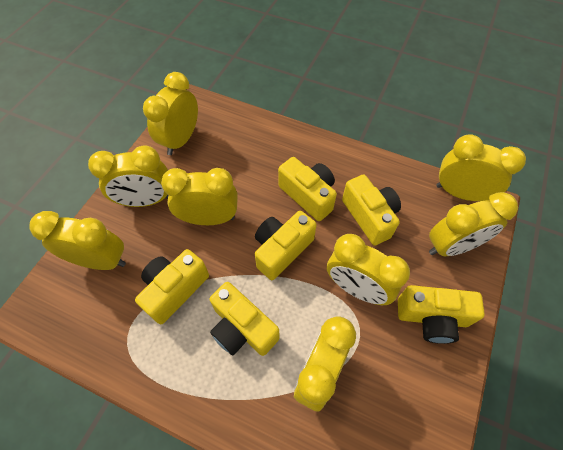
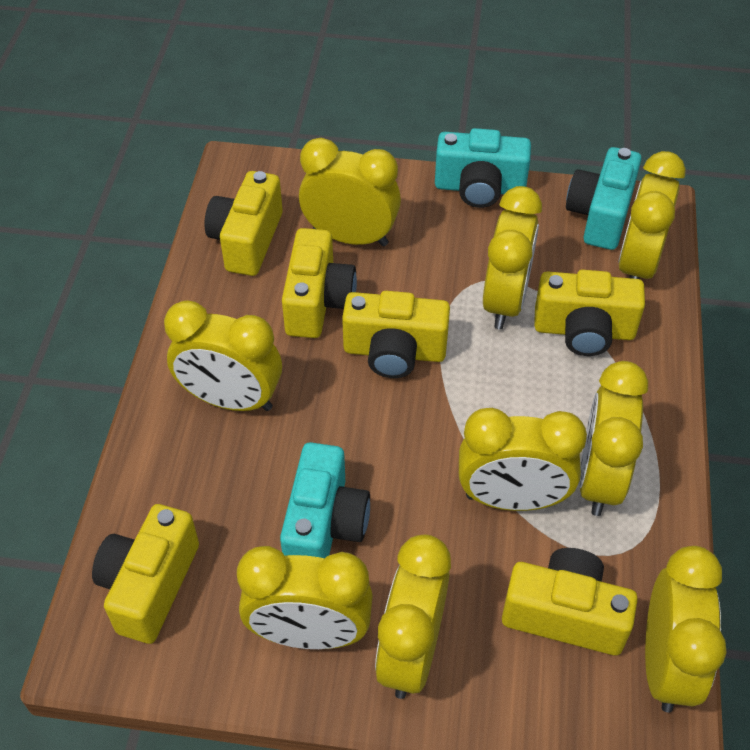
turquoise camera: none = 0 -> [280,442,370,558] [435,128,531,208] [566,147,641,250] = 3
yellow clock: [29,211,126,270] [88,145,168,207] [143,72,198,155] [161,168,238,225] [294,316,356,412] [327,234,410,305] [429,192,518,256] [436,134,526,201] = 8 -> [164,300,282,411] [237,546,373,649] [299,138,401,246] [375,534,451,699] [459,408,587,511] [483,186,542,329] [579,361,648,516] [618,151,686,279] [645,546,727,713] = 9

